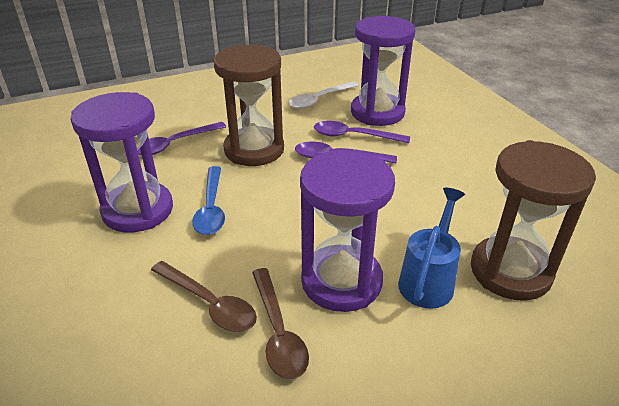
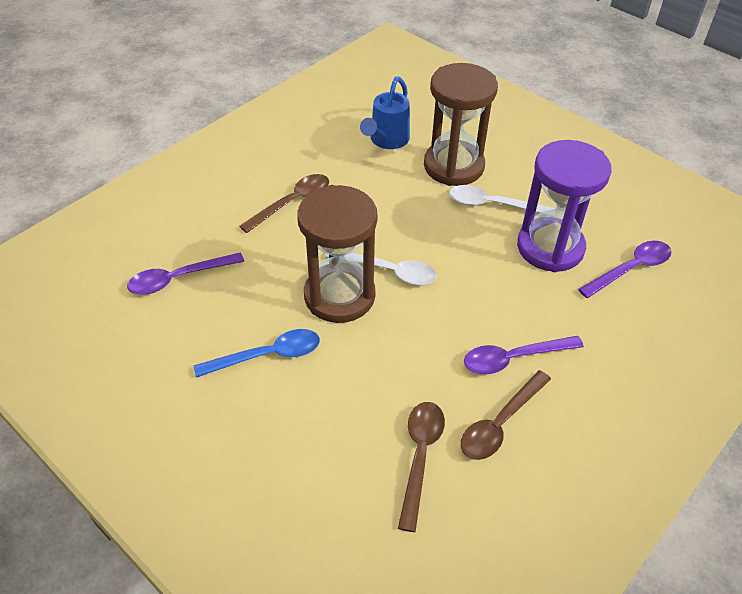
brown spoon: [151,261,257,332] [252,268,309,379] = 2 -> [239,174,329,233] [398,402,445,532] [461,370,551,460] = 3
purple hourglass: [70,92,173,233] [300,149,395,312] [351,16,416,126] = 3 -> [517,140,612,272] = 1
white spoon: [289,81,359,109] = 1 -> [325,253,437,285] [449,185,555,213] = 2

